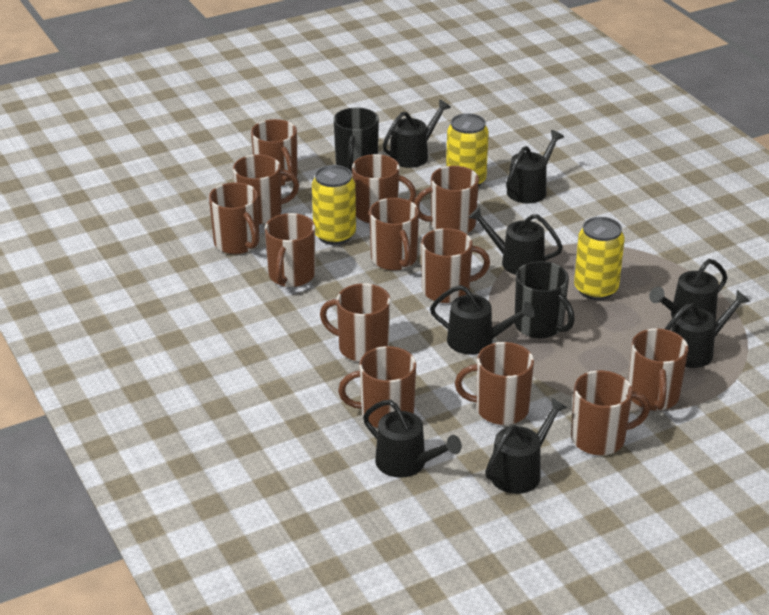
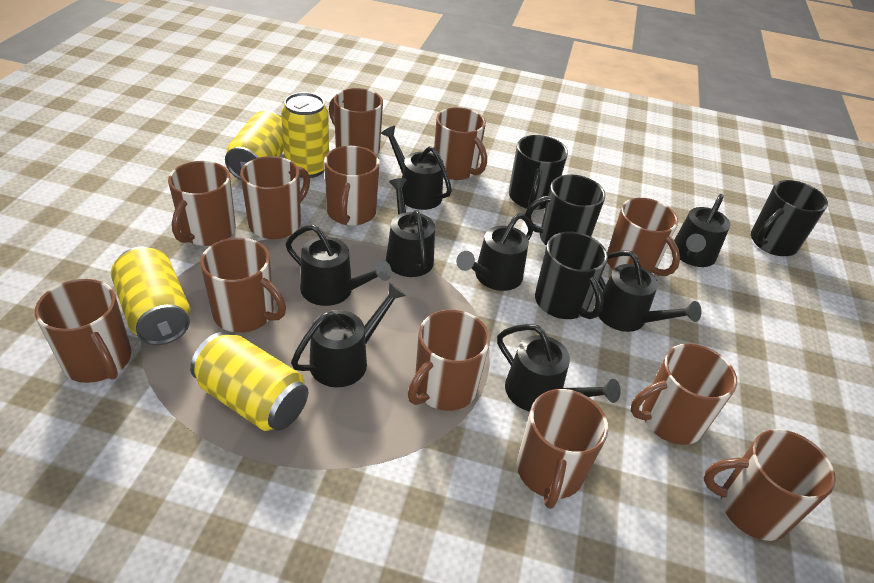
black mug: [333,108,379,173] [514,261,575,338] = 2 -> [509,135,568,210] [525,174,605,245] [535,232,608,319] [751,180,828,256] = 4
brown mug: [209,182,259,254] [233,154,299,224] [251,119,298,186] [265,213,315,287] [320,283,391,362] [338,346,416,428] [352,154,416,223] [369,198,419,270] [414,166,479,234] [421,228,490,303] [455,342,534,425] [571,370,650,455] [628,328,688,411] = 13 -> [35,279,131,383] [168,161,236,246] [200,238,286,333] [240,156,310,239] [324,146,380,226] [329,88,383,154] [408,310,490,411] [434,107,487,180] [517,389,608,509] [607,198,680,276] [630,343,737,445] [704,429,836,541] = 12
yellow can: [312,165,356,245] [446,113,489,187] [574,217,625,300] = 3 -> [111,247,190,345] [190,332,308,431] [225,111,284,180] [281,92,329,178] = 4

